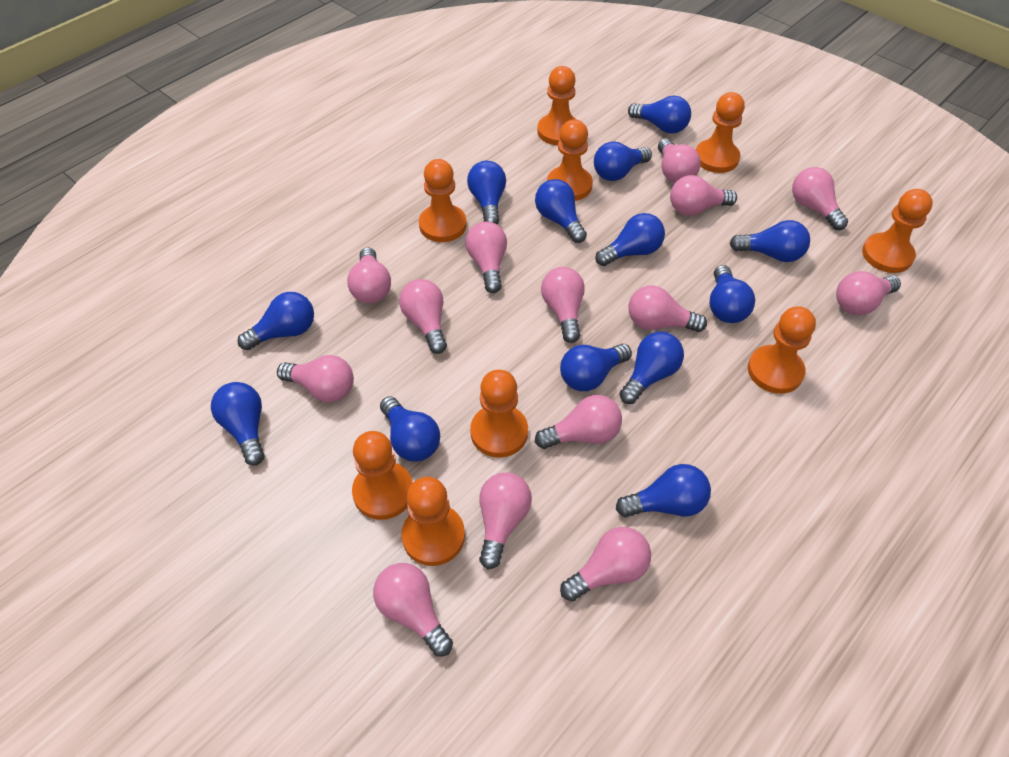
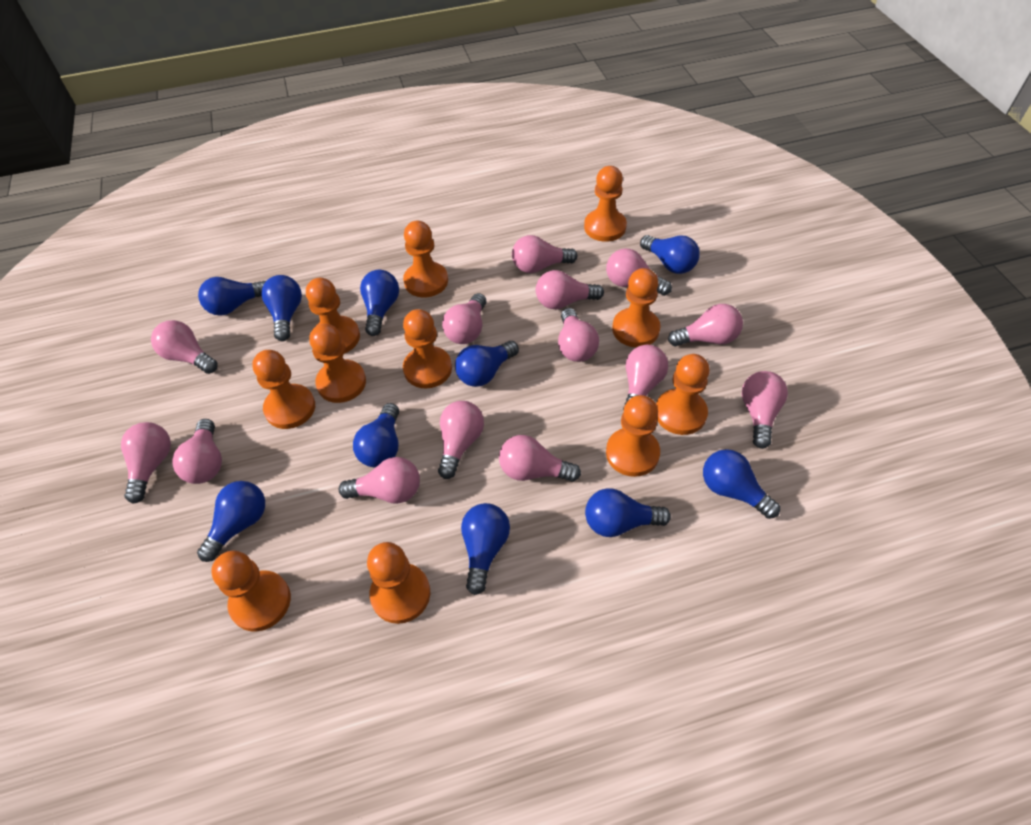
blue light bulb: [211,382,265,465] [237,292,314,350] [380,396,440,462] [467,161,506,224] [535,179,587,243] [560,344,632,391] [594,142,652,181] [595,213,665,266] [616,464,711,517] [619,332,684,404] [628,95,691,134] [709,265,755,323] [730,220,810,262] = 13 -> [197,481,265,562] [198,277,266,316] [261,275,302,341] [353,403,399,468] [360,270,399,336] [455,341,519,387] [461,503,510,595] [585,488,671,537] [640,235,700,274] [703,449,780,519] = 10
orange pawn: [352,431,413,520] [402,477,465,566] [419,159,467,242] [470,370,528,458] [537,66,577,146] [547,119,593,201] [696,92,745,173] [748,307,816,394] [862,189,933,273] = 9 -> [211,551,291,632] [252,350,315,429] [306,278,360,354] [309,324,366,403] [367,542,430,624] [403,221,448,298] [403,309,452,388] [584,166,627,242] [606,395,660,477] [612,268,660,347] [656,354,710,435] = 11

